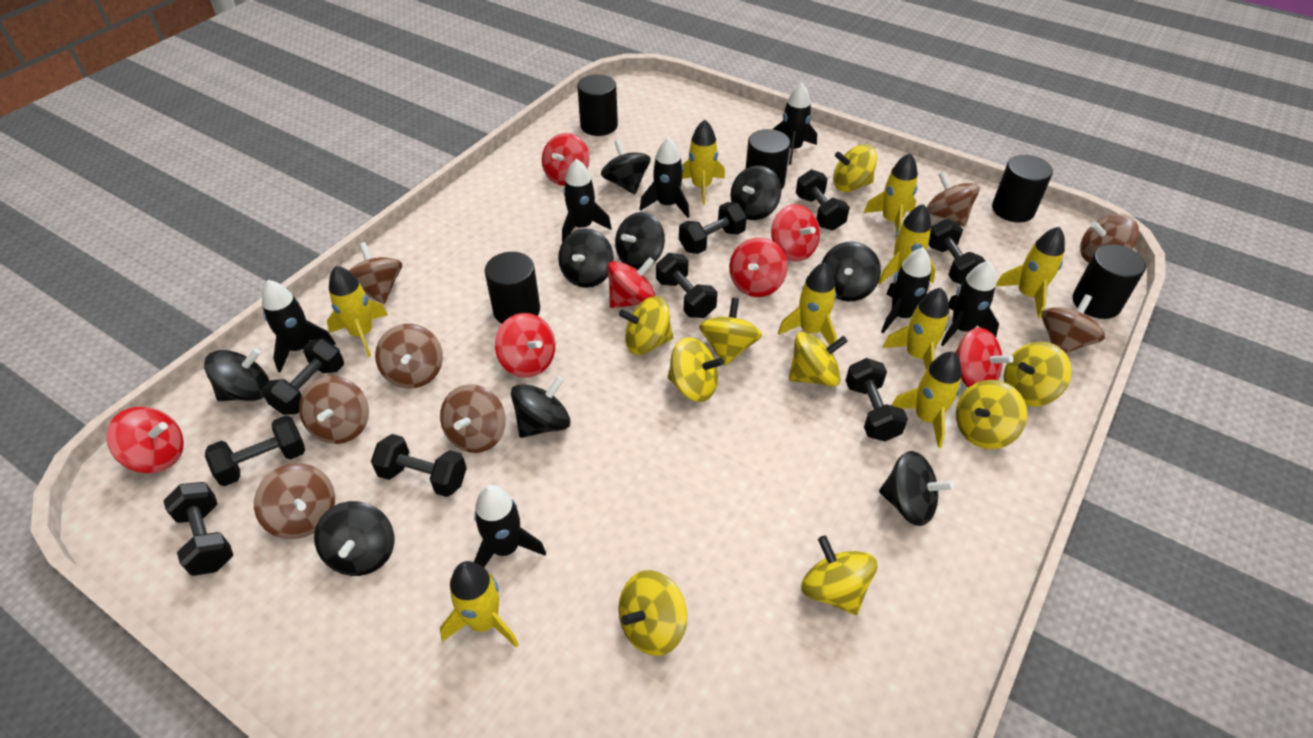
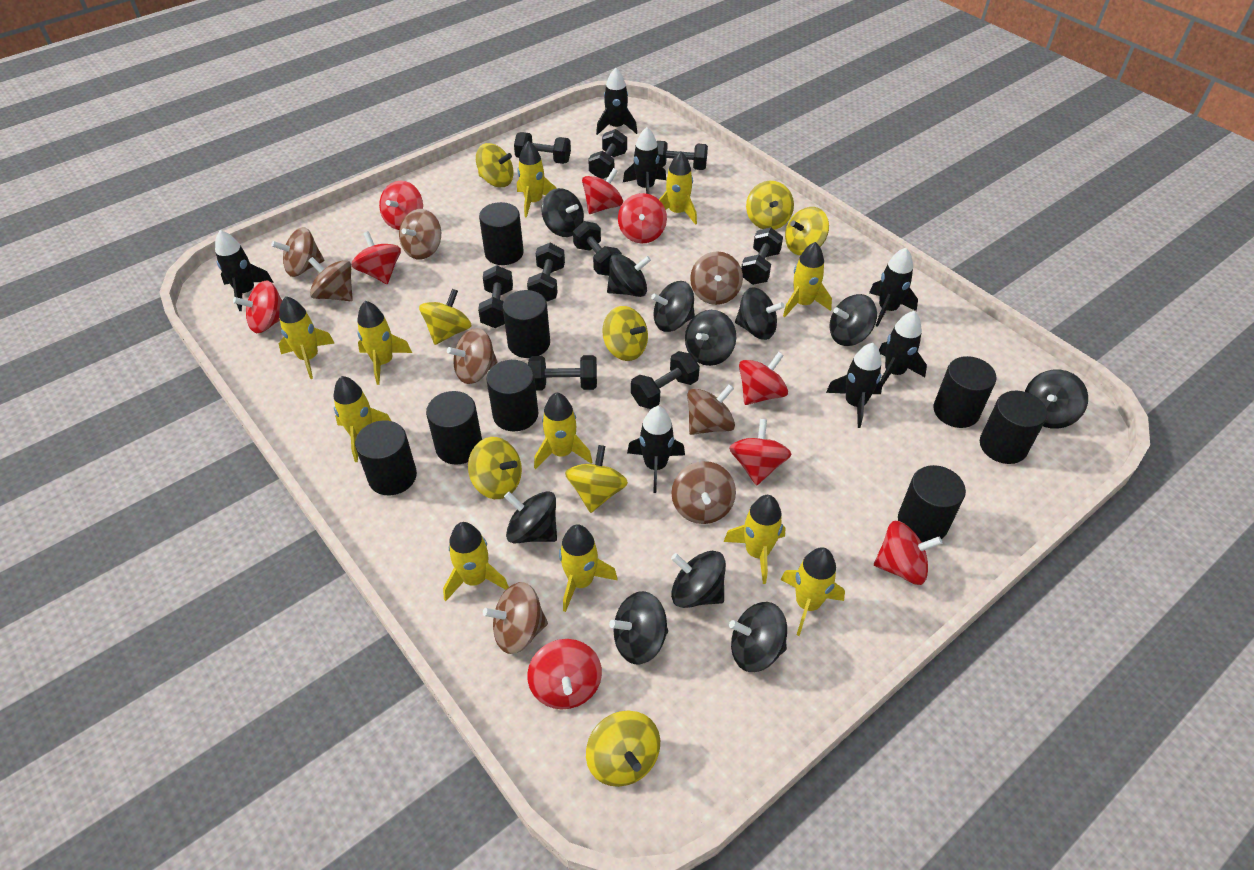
black cylinder: [485,252,540,324] [577,74,618,136] [746,129,790,190] [992,155,1053,223] [1073,244,1146,319] = 5 -> [355,420,417,495] [426,391,482,465] [479,202,524,265] [486,360,538,431] [502,290,550,358] [898,465,966,542] [933,356,997,428] [980,391,1048,464] = 8
black spinning top: [204,348,269,401] [314,501,394,576] [511,376,570,438] [558,228,614,288] [601,140,650,194] [615,212,665,270] [730,166,781,220] [821,241,881,302] [879,451,954,526] = 9 -> [504,491,557,543] [541,188,584,237] [607,253,651,297] [609,591,668,665] [651,281,695,332] [671,551,726,608] [685,310,736,366] [729,602,787,672] [735,287,784,340] [830,294,877,346] [1025,369,1088,429] = 11
red spinning top: [106,407,184,473] [495,313,555,378] [542,133,590,186] [607,257,655,308] [729,237,788,297] [771,204,820,261] [955,328,1013,388] = 7 -> [233,280,282,333] [351,231,401,284] [379,181,423,230] [527,639,602,709] [582,168,623,214] [618,193,667,244] [729,419,791,486] [739,352,788,405] [874,521,942,585] = 9
yellow rocket: [327,266,388,357] [440,561,519,648] [682,120,725,205] [778,262,837,345] [863,153,918,233] [878,204,936,284] [883,288,949,370] [891,351,962,448] [996,226,1065,318] = 9 -> [279,296,334,379] [333,376,391,462] [357,301,412,385] [443,522,509,601] [517,141,557,218] [534,392,592,469] [559,524,618,612] [659,151,697,225] [723,495,786,584] [780,547,845,636] [783,242,832,317] = 11
yellow spinning top: [618,570,687,656] [619,296,673,355] [667,337,724,402] [699,298,762,366] [789,332,848,387] [801,536,877,615] [833,144,877,192] [956,380,1027,449] [1004,342,1072,407] = 9 -> [419,289,471,345] [468,437,522,499] [476,143,514,187] [565,445,628,513] [586,711,660,787] [602,306,648,361] [746,181,794,230] [785,207,829,255] = 8

